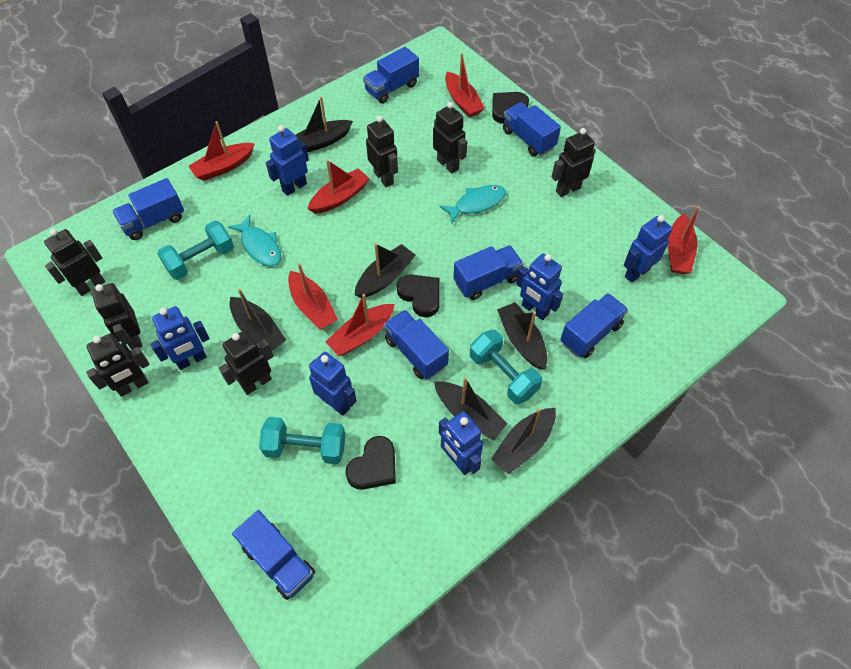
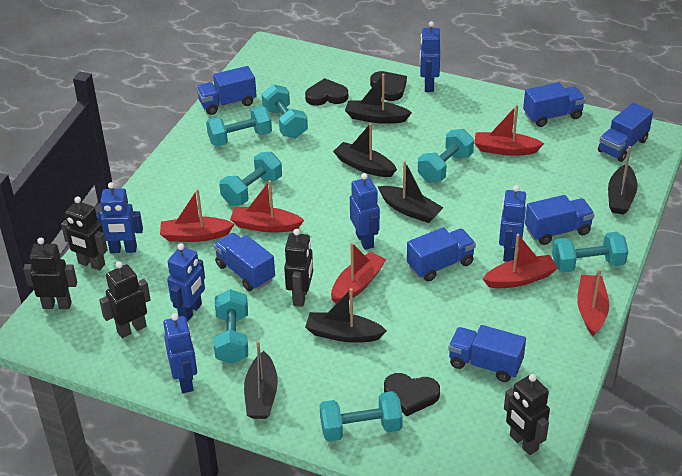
black robot: [44,229,105,296] [86,333,149,397] [92,283,142,350] [219,330,273,395] [366,116,398,187] [433,102,468,173] [552,128,595,197] = 7 -> [23,238,77,309] [61,197,108,271] [99,261,151,338] [284,229,313,307] [504,374,550,455] = 5
turquoise dumbbell: [157,220,234,280] [259,417,345,464] [470,330,542,404] = 3 -> [206,106,272,147] [214,289,248,364] [219,152,282,206] [262,84,308,138] [320,391,403,441] [418,129,474,183] [552,232,628,273] = 7
turquoise fish: [228,215,281,266] [439,185,506,223] = 2 -> none = 0

